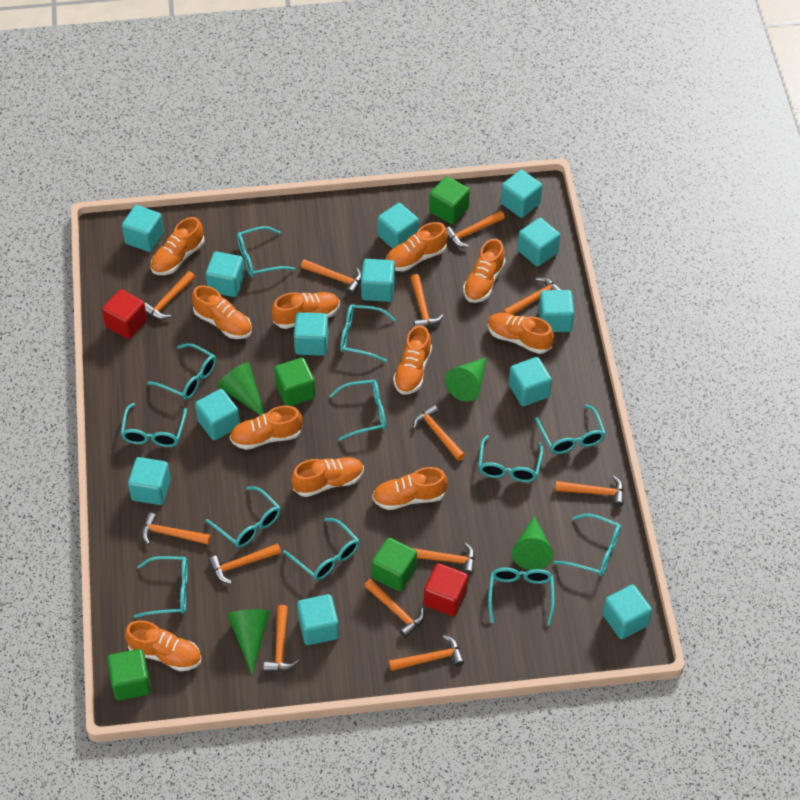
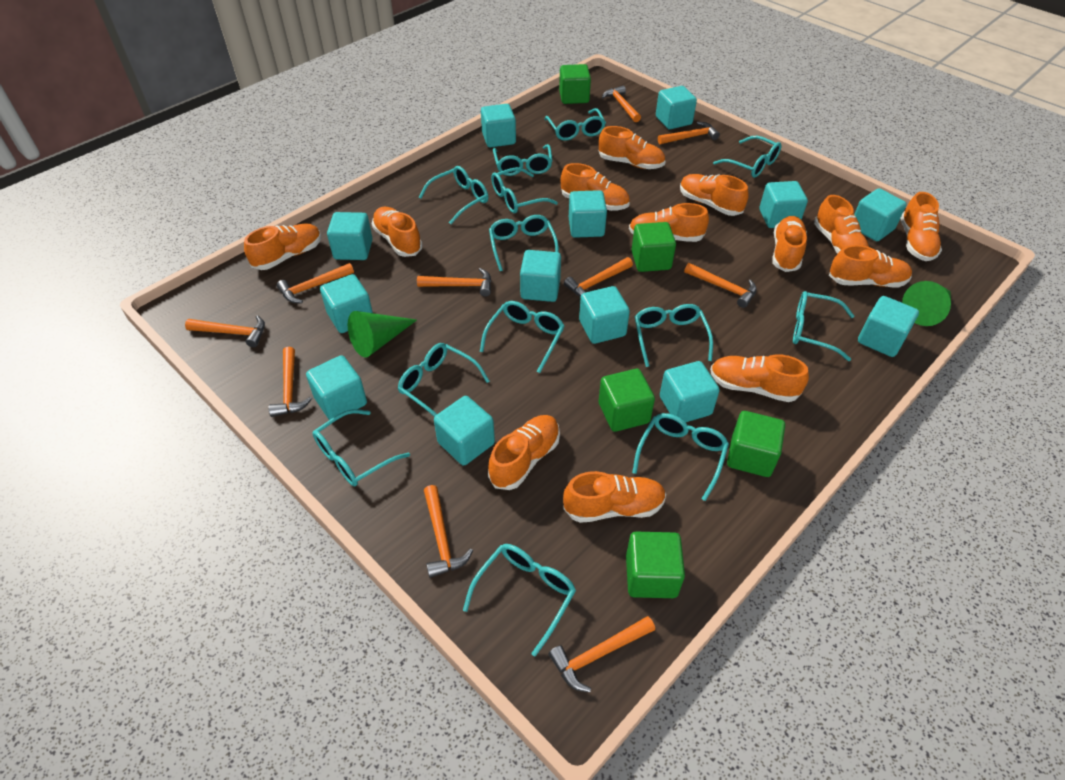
green cone: [217,363,265,415] [227,609,270,675] [445,357,486,402] [512,516,553,570] = 4 -> [348,311,417,357] [902,281,951,326] = 2
green cube: [107,649,151,700] [274,358,315,406] [372,538,417,591] [429,176,470,224] = 4 -> [559,64,591,104] [599,369,655,432] [626,532,685,598] [632,222,676,272] [727,411,785,477] = 5
orange hammer: [141,512,211,545] [145,271,195,319] [209,543,281,584] [263,605,299,672] [301,259,362,295] [364,579,424,638] [389,635,464,671] [411,274,444,327] [413,405,465,461] [413,543,475,575] [446,211,505,247] [503,277,562,315] [555,476,624,507] = 13 -> [185,315,265,347] [268,347,312,417] [277,263,354,303] [417,268,491,297] [424,485,473,578] [548,616,655,692] [564,257,633,297] [602,86,641,122] [658,122,720,144] [684,263,757,308] = 10
orange shoe: [125,620,201,671] [151,217,205,275] [192,285,252,339] [230,405,302,450] [272,292,340,329] [291,457,364,497] [372,467,447,510] [385,222,448,271] [393,325,432,395] [463,238,505,303] [488,313,554,354] = 11 -> [244,223,322,270] [372,207,423,257] [488,415,560,490] [561,163,630,211] [563,471,666,523] [599,126,665,169] [629,203,709,242] [680,174,749,216] [710,354,809,402] [772,216,807,272] [814,195,869,254] [829,245,912,288] [900,192,942,261] = 13
red cube: [102,289,147,339] [424,563,468,616] = 2 -> none = 0
turquoise glasses: [120,403,187,447] [134,556,188,618] [147,343,216,400] [205,486,281,548] [237,226,295,277] [283,518,359,580] [329,380,386,441] [340,304,396,362] [478,435,543,482] [488,567,555,626] [535,404,606,454] [554,514,621,576] = 12 -> [313,409,410,486] [398,343,490,417] [419,166,488,224] [463,544,576,657] [480,301,564,373] [489,215,559,271] [491,167,558,213] [493,144,552,176] [544,108,606,141] [632,413,729,501] [635,304,713,367] [713,136,782,178] [793,291,854,361] = 13

